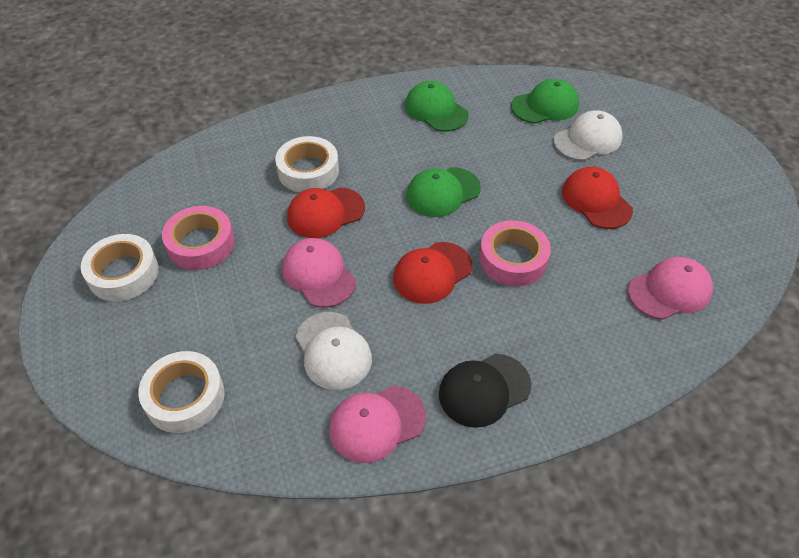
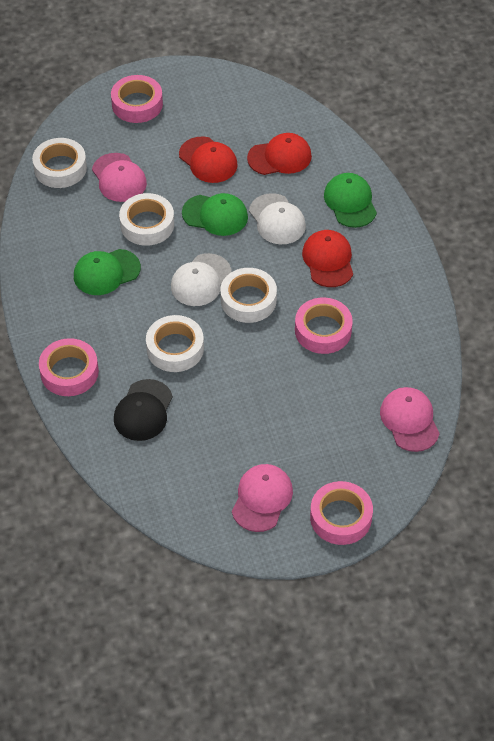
pink tape: [162,206,235,270] [479,220,551,286] = 2 -> [39,338,99,396] [111,75,163,123] [295,298,353,354] [310,481,373,545] = 4
white tape: [81,234,159,301] [138,351,225,433] [275,136,339,193] = 3 -> [32,138,87,188] [119,193,174,246] [146,315,204,372] [220,268,277,323] = 4

